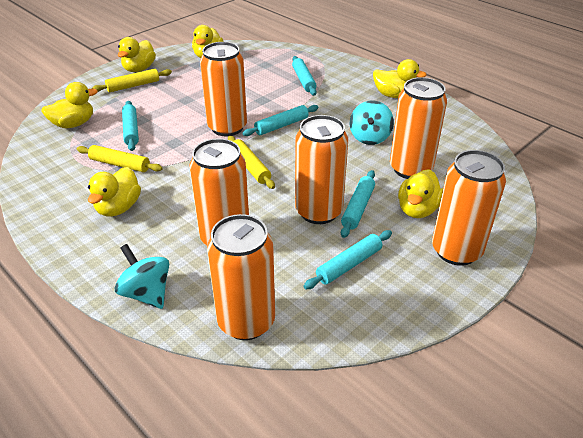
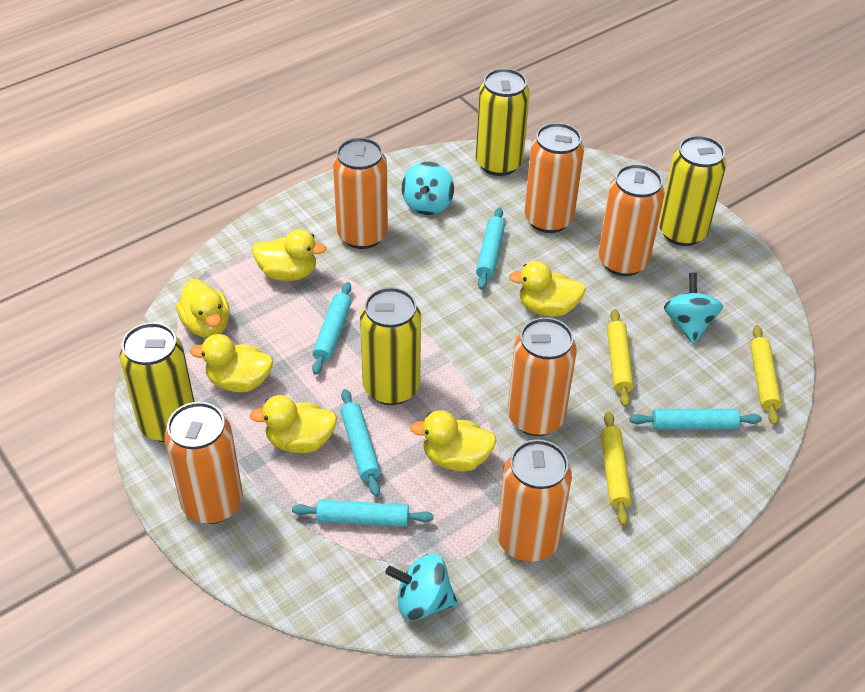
turquoise spinning top: [115,244,169,309] [350,101,394,145] = 2 -> [385,554,458,621] [402,162,454,215] [664,273,723,344] = 3
yellow can: none = 0 -> [119,322,195,442] [360,287,421,405] [476,68,530,176] [659,135,726,246] = 4

